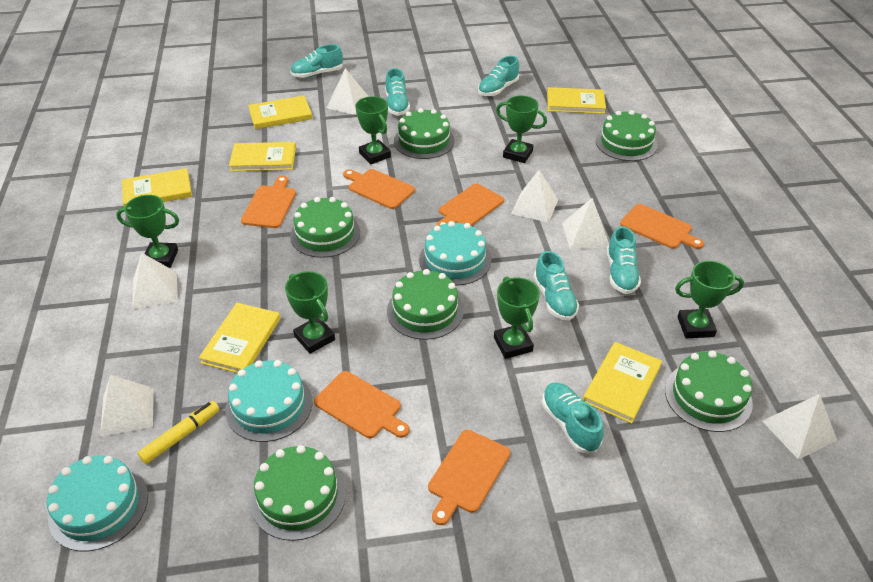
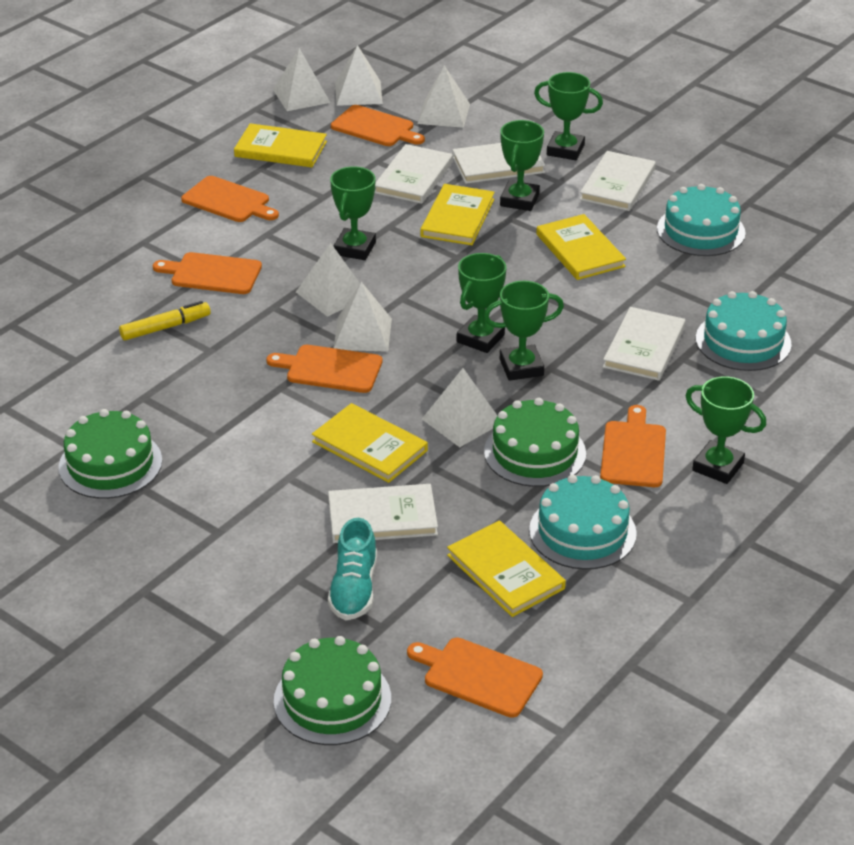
green cake: [250,445,346,541] [290,197,360,258] [387,269,464,340] [394,108,455,159] [596,110,658,161] [665,351,753,432] = 6 -> [59,409,162,499] [274,636,391,745] [484,398,586,487] = 3
turquoise shoe: [290,44,343,78] [385,68,410,116] [478,56,519,96] [534,251,579,321] [542,382,603,453] [607,226,641,294] = 6 -> [328,518,377,620] = 1
white book: none = 0 -> [328,484,438,543] [375,144,453,204] [452,143,545,184] [580,151,656,211] [603,307,685,381] = 5
yellow book: [122,168,192,207] [199,303,280,373] [229,142,296,171] [248,95,312,129] [547,87,606,114] [583,342,662,424] = 6 -> [234,123,327,167] [312,403,428,483] [420,184,495,245] [447,521,566,617] [536,214,626,280] = 5

